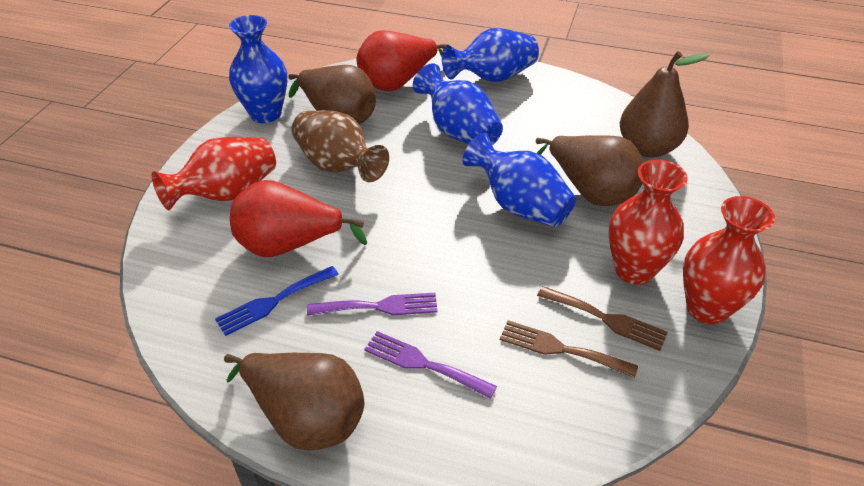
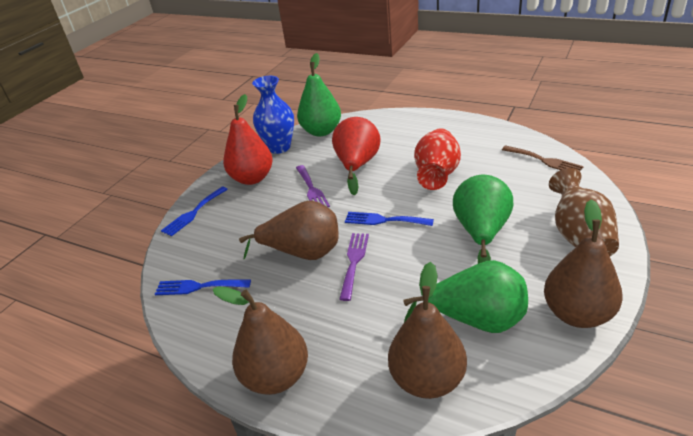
blue fork: [215,266,339,336] = 1 -> [155,279,251,295] [161,187,228,236] [345,212,434,226] = 3
blue vase: [229,15,287,123] [413,63,503,145] [442,28,539,82] [462,132,576,227] = 4 -> [252,76,294,154] = 1
brown fork: [500,320,638,378] [537,286,668,351] = 2 -> [502,145,584,171] = 1
green pear: none = 0 -> [297,53,341,136] [403,260,528,333] [453,175,513,264] = 3
red vase: [152,137,276,210] [608,160,688,285] [683,196,775,324] = 3 -> [414,128,461,190] = 1

